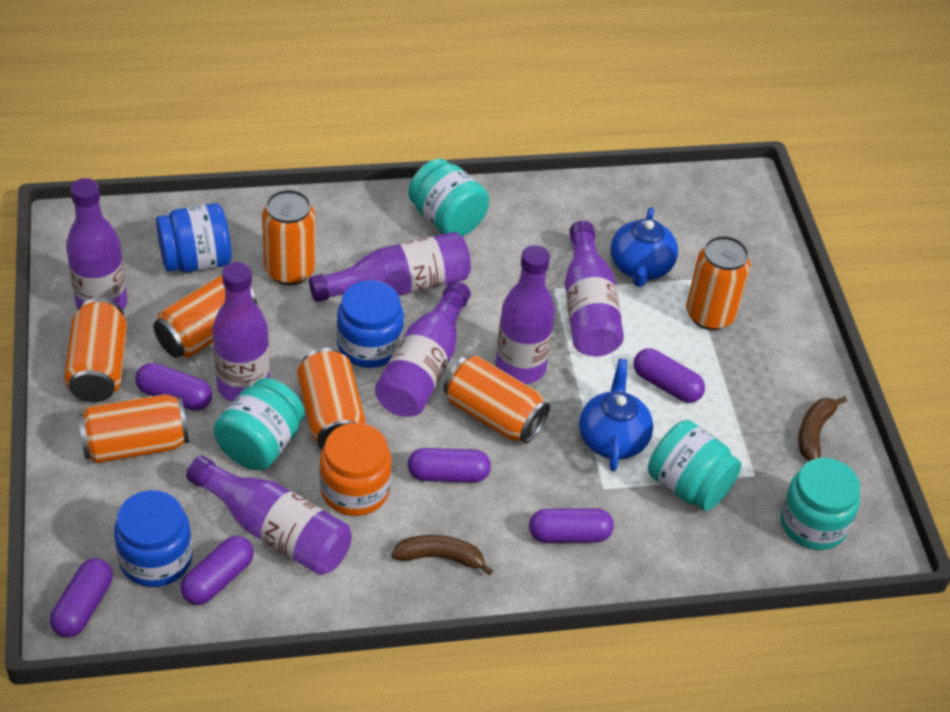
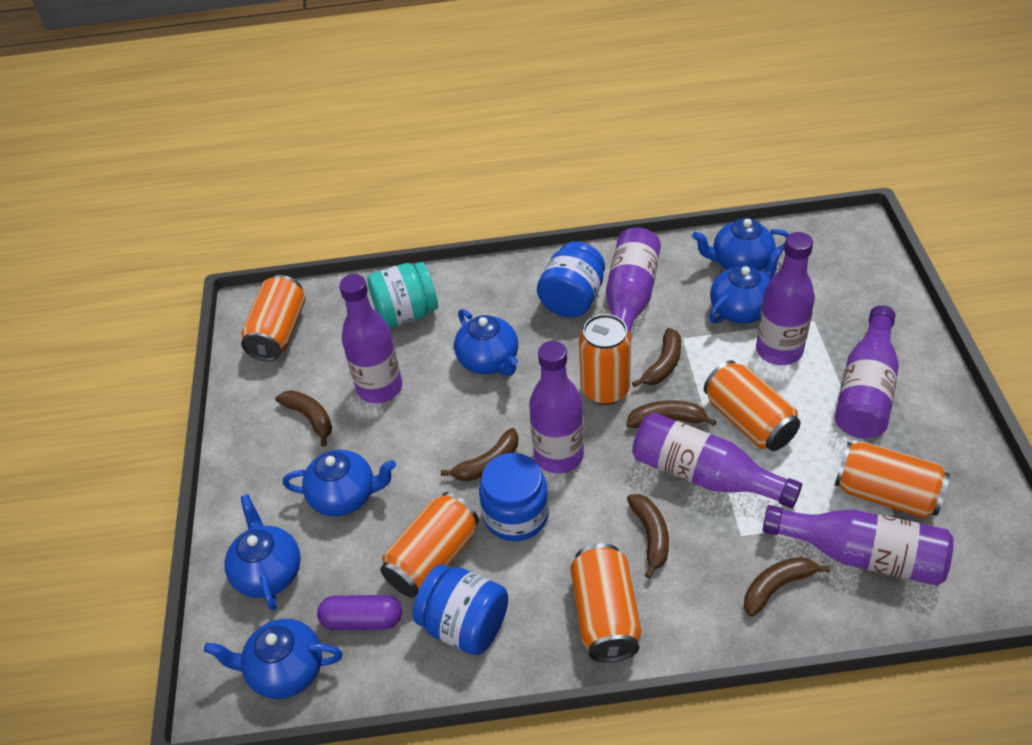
blue teapot: [579,359,653,471] [611,207,678,287] = 2 -> [204,619,342,699] [224,494,301,611] [283,449,396,516] [454,309,518,376] [692,218,789,271] [709,248,782,323] = 6
brown banana: [391,535,493,575] [798,396,847,461] = 2 -> [275,390,332,447] [441,428,518,481] [626,400,717,428] [627,494,669,579] [632,328,681,387] [744,557,830,617] = 6
orange can: [64,298,127,402] [78,394,189,463] [153,276,257,358] [262,189,316,285] [297,348,366,450] [444,356,550,444] [686,236,750,330] = 7 -> [241,275,305,361] [380,492,479,598] [570,543,641,663] [579,314,631,405] [704,360,801,451] [835,442,950,518] = 6
orange jar: [320,423,392,516] = 1 -> none = 0
purple capsule: [50,558,113,638] [136,363,212,411] [181,536,254,605] [408,448,491,483] [529,508,614,543] [633,349,705,403] = 6 -> [317,595,402,630] = 1
turquoise jar: [213,378,305,470] [408,159,489,237] [648,420,742,511] [780,458,860,550] = 4 -> [367,262,438,328] = 1

